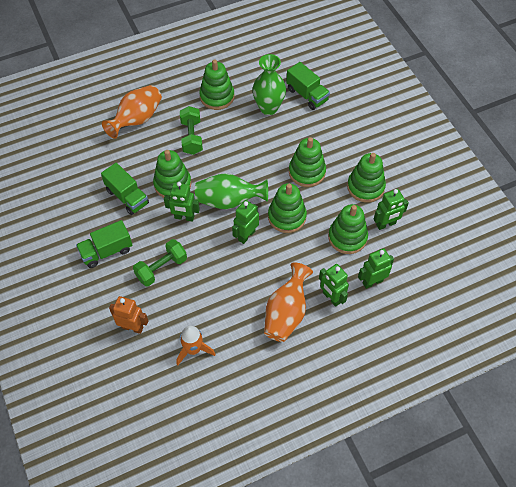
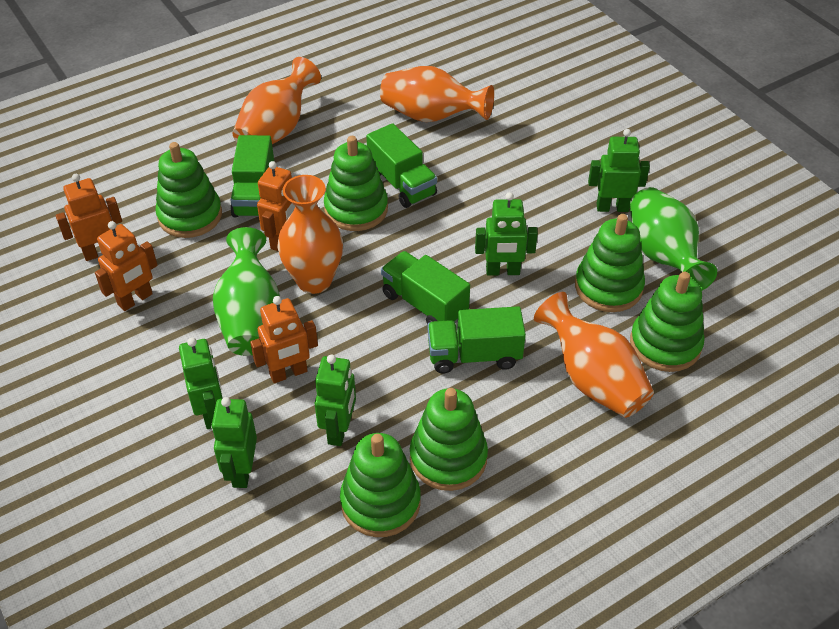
green dumbbell: [133,239,187,287] [180,106,203,155] = 2 -> none = 0
green truck: [76,220,132,268] [101,163,149,215] [286,62,330,110] = 3 -> [230,135,274,218] [366,123,437,208] [381,251,470,324] [427,306,526,373] = 4
orange robot: [109,296,148,334] = 1 -> [56,174,122,261] [95,221,158,311] [250,296,318,383] [257,161,295,251] = 4
orange rocket: [177,326,216,366] = 1 -> none = 0
orange vase: [102,85,162,139] [264,262,313,342] = 2 -> [233,57,321,144] [277,175,343,294] [380,66,494,122] [534,292,654,418] = 4

